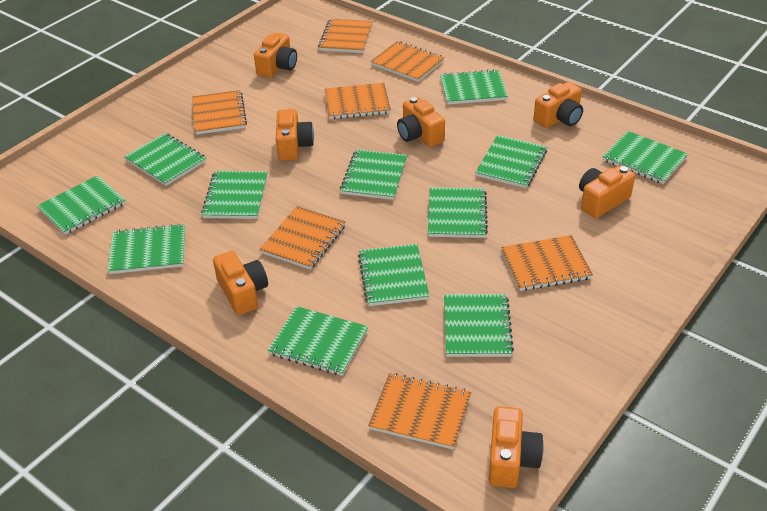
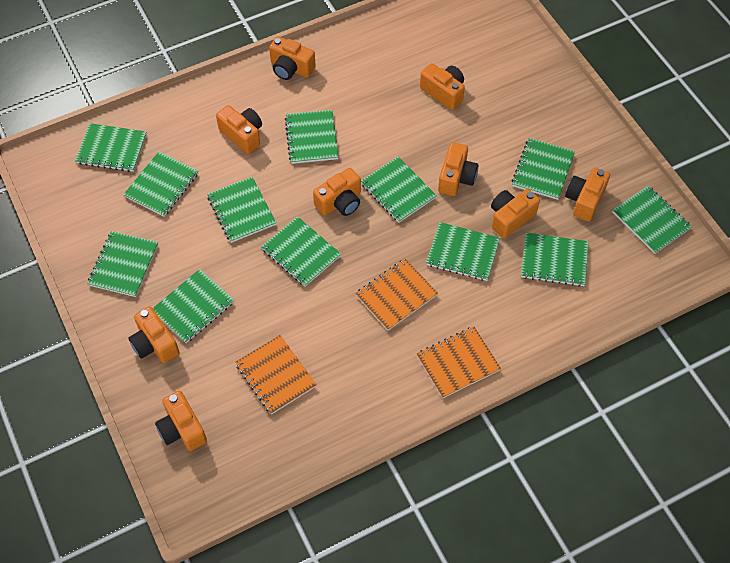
orange camera: [213,251,268,315] [254,33,297,78] [276,109,314,161] [397,97,445,147] [489,406,544,488] [533,82,583,128] [579,165,635,218] = 7 -> [128,306,179,363] [155,391,207,451] [216,105,262,154] [269,36,316,80] [313,168,361,216] [420,63,465,110] [438,142,478,196] [491,189,540,238] [565,167,610,222] = 9
orange notebook: [192,90,247,135] [260,206,345,270] [318,19,373,53] [325,83,391,119] [368,373,471,449] [371,41,444,82] [501,235,593,291] = 7 -> [235,335,316,415] [355,259,438,331] [417,327,501,399] = 3

